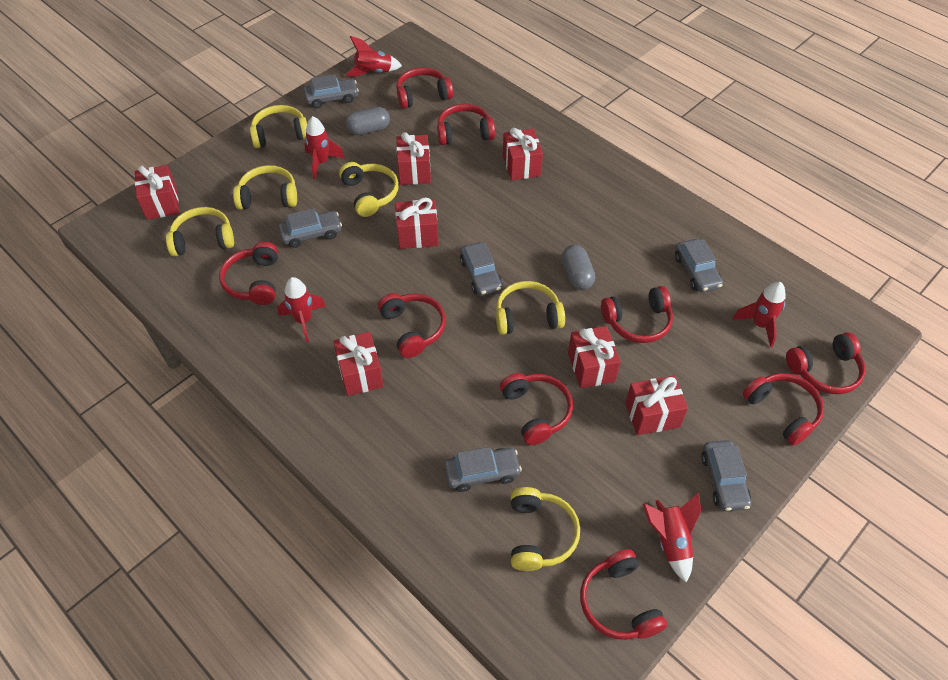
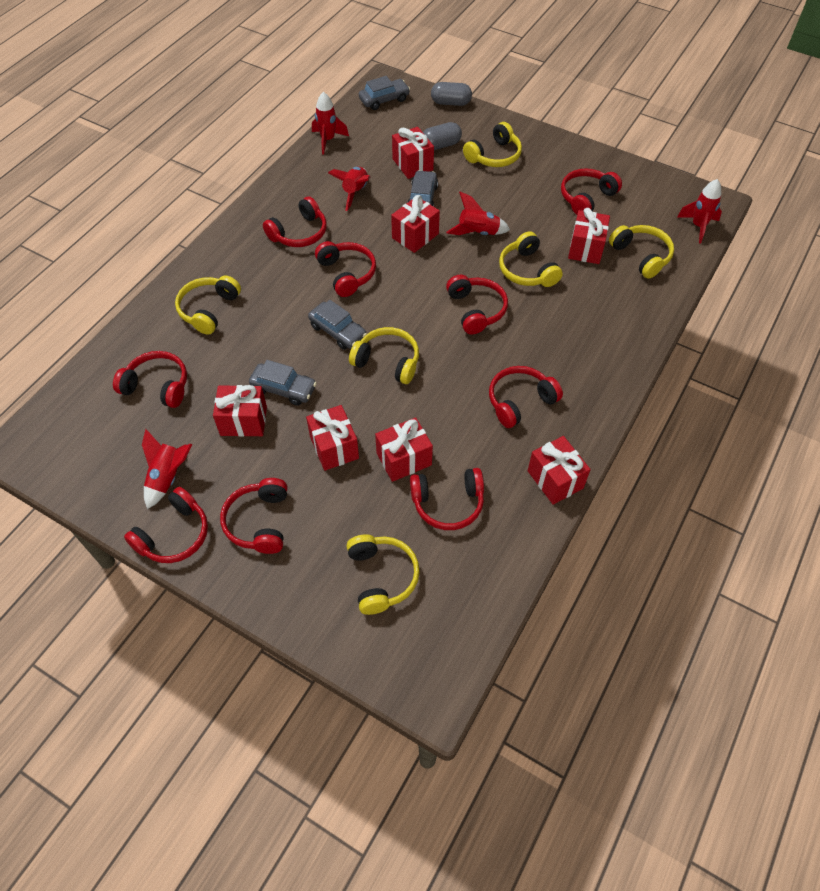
grey car: [278,208,342,248] [303,74,359,108] [444,447,522,492] [460,242,502,296] [675,239,723,292] [701,440,751,511] = 6 -> [249,360,317,406] [308,300,367,350] [359,76,410,110] [407,170,438,207] = 4

